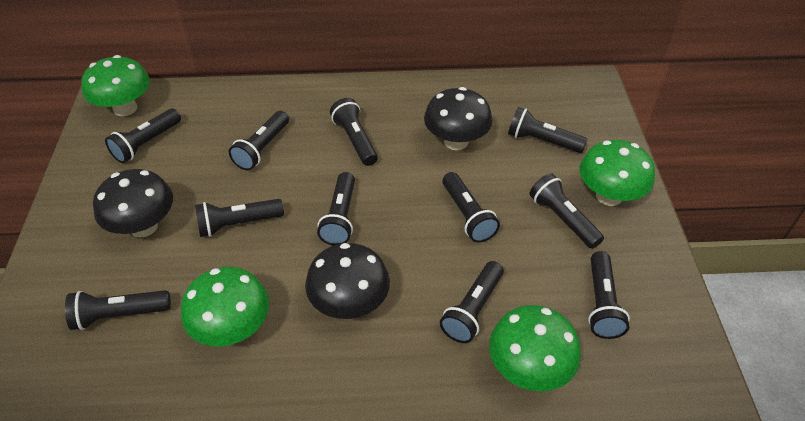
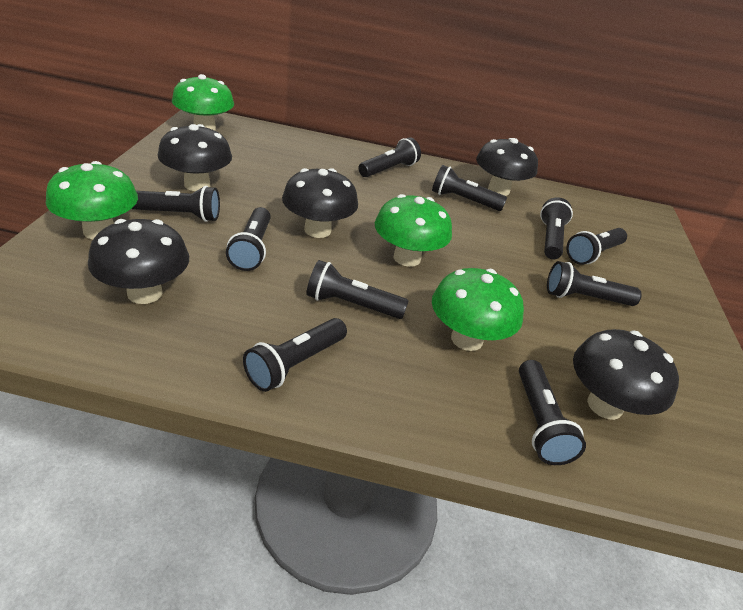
black flashlight: [65,290,171,330] [105,108,181,163] [195,199,284,237] [229,111,289,170] [317,172,355,246] [330,98,378,166] [440,261,504,343] [442,172,500,243] [508,107,588,153] [529,173,604,249] [588,251,630,339] = 11 -> [132,186,220,222] [226,207,271,271] [243,318,347,392] [306,260,408,319] [359,137,421,177] [432,165,507,211] [519,360,586,465] [540,197,573,259] [547,261,642,306] [566,228,627,265] = 10
black mushroom: [93,169,173,238] [305,243,390,319] [424,87,492,150] = 3 -> [88,219,189,304] [158,124,232,191] [282,168,358,238] [476,138,538,196] [573,329,679,420] = 5

